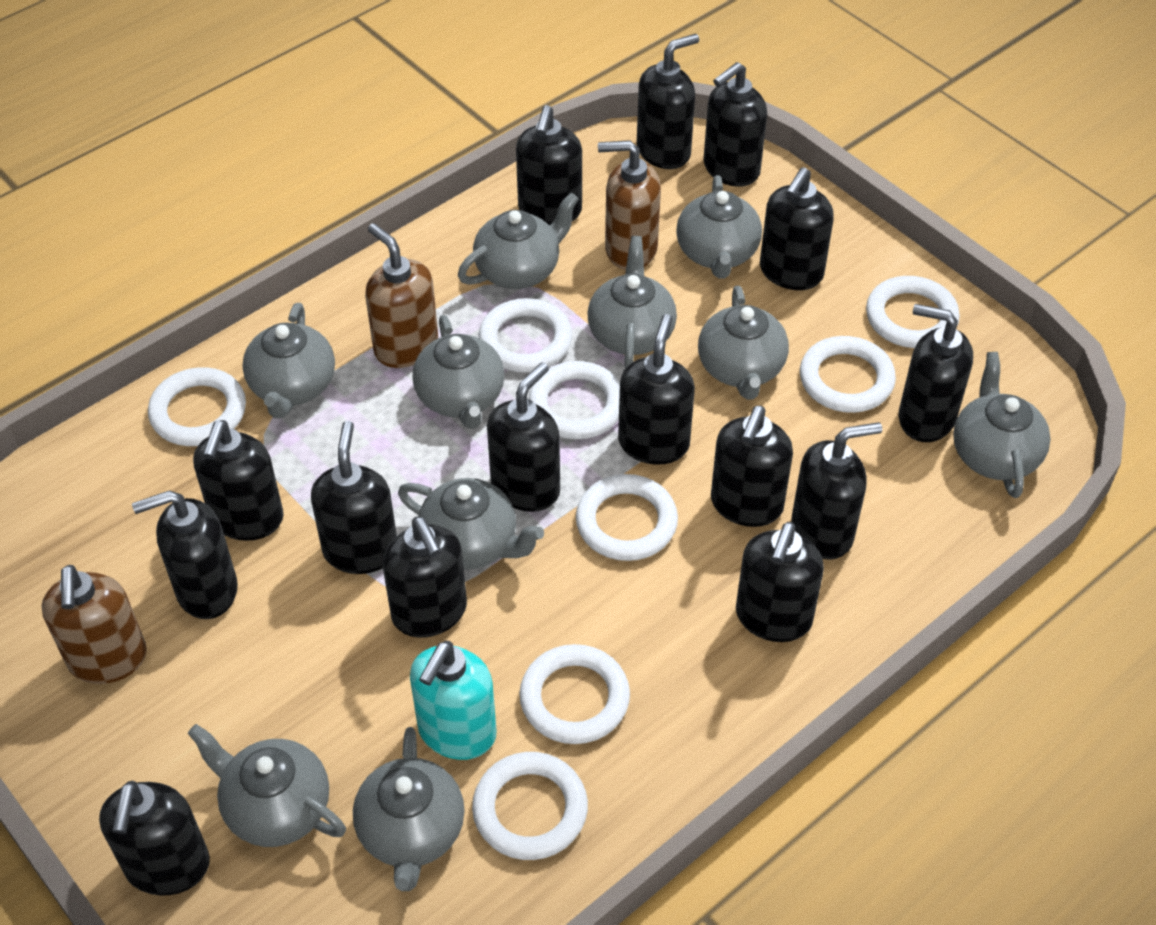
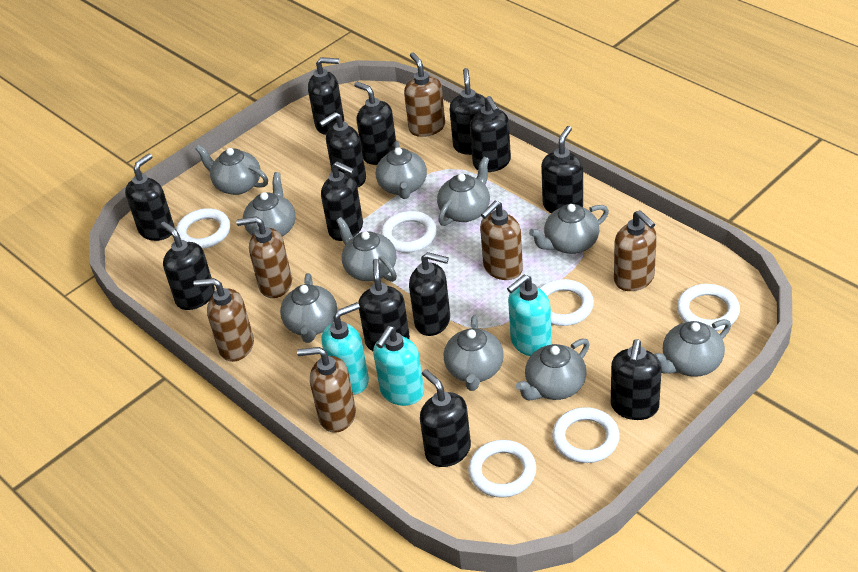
black soap dispenser: [99,781,210,896] [132,490,238,619] [193,420,284,541] [311,421,397,574] [383,517,467,638] [487,362,560,512] [516,105,582,225] [618,314,695,465] [637,34,699,169] [703,62,767,187] [711,406,793,527] [736,522,824,642] [760,167,834,290] [791,422,882,560] [899,304,973,442] = 15 -> [125,153,174,241] [161,222,215,310] [308,57,344,135] [319,112,366,188] [321,161,363,241] [354,82,396,165] [358,259,410,351] [409,252,450,336] [420,369,471,467] [449,68,485,155] [470,96,511,172] [541,126,583,213] [611,339,661,420] = 13
brown soap dispenser: [42,565,147,684] [365,223,438,368] [598,140,661,270] = 3 -> [194,278,254,362] [236,216,292,298] [297,347,356,433] [404,52,445,137] [480,201,523,280] [614,210,657,291] = 6
turquoise soap dispenser: [410,641,497,760] = 1 -> [322,302,369,395] [373,326,424,406] [507,275,552,356] = 3
white ring: [148,367,246,446] [472,752,588,860] [479,298,572,373] [519,644,630,744] [528,361,620,440] [576,474,678,561] [800,336,896,413] [866,276,960,348] = 8 -> [176,208,230,249] [381,211,437,253] [468,440,536,498] [540,279,594,326] [552,407,620,463] [677,284,740,331] = 6

